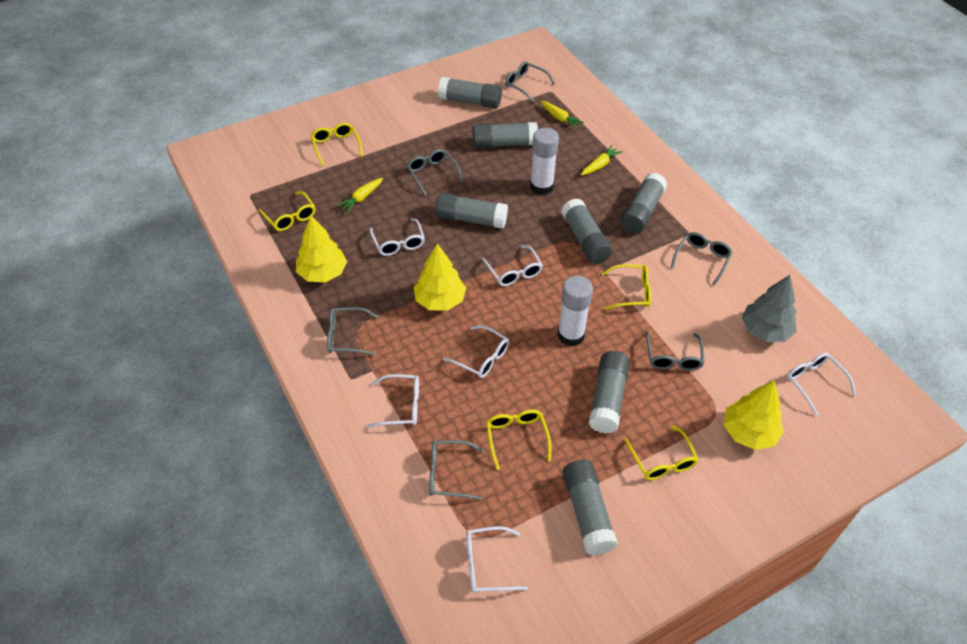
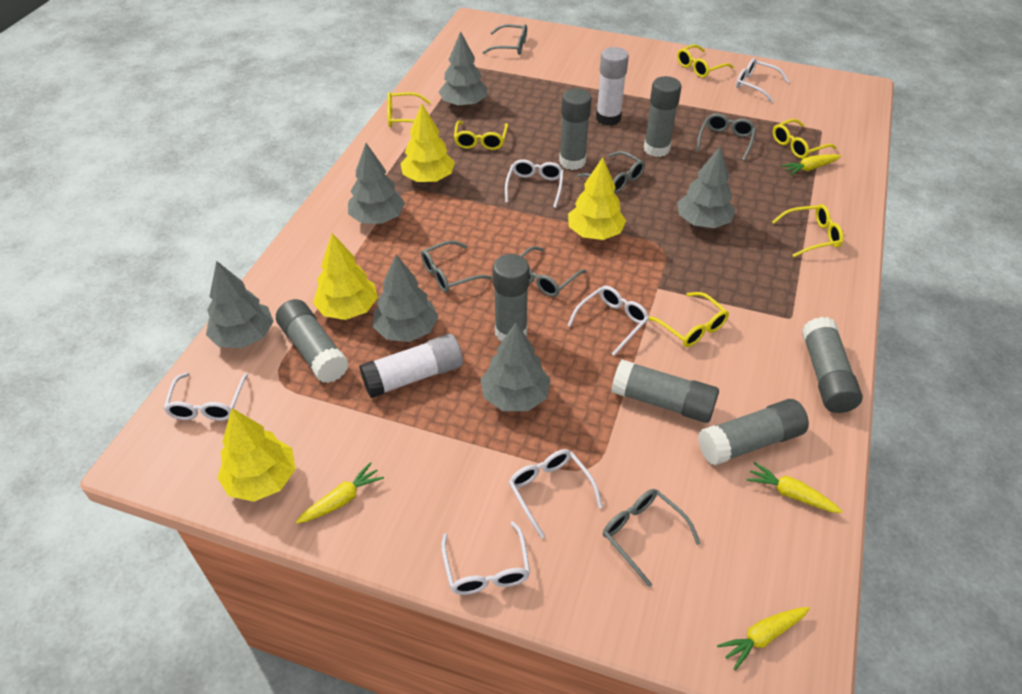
grey tree: [742,275,797,342] = 1 -> [206,261,274,348] [348,143,405,224] [373,255,439,342] [439,31,487,107] [481,322,551,411] [677,147,735,228] = 6
yellow carrot: [337,178,383,213] [541,101,584,129] [581,145,623,175] = 3 -> [296,462,384,524] [717,607,810,670] [747,462,843,513] [781,154,841,176] = 4
yellow glasses: [258,191,315,231] [311,123,363,166] [486,409,551,470] [601,264,651,310] [624,425,699,480] = 5 -> [387,92,431,127] [454,121,508,150] [649,292,729,347] [677,44,734,78] [772,204,844,257] [773,119,837,159] = 6
yellow tree: [296,216,347,282] [414,243,466,311] [723,380,784,450] = 3 -> [217,408,296,502] [313,233,378,320] [400,104,455,182] [568,157,626,240] = 4

